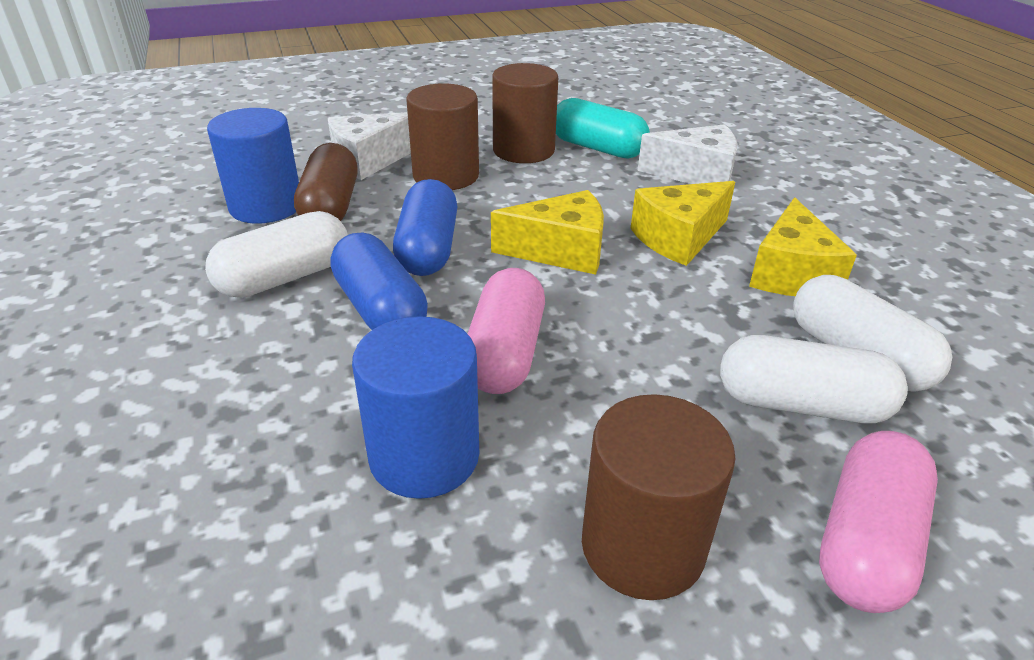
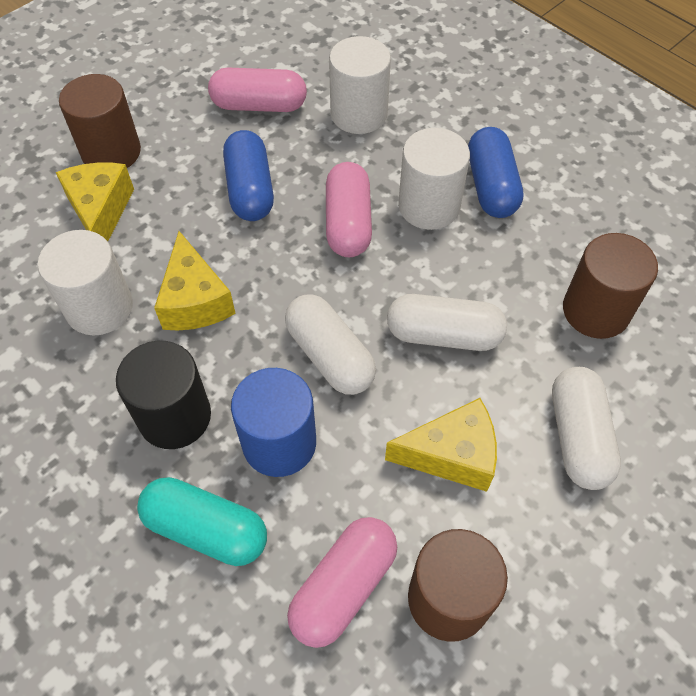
black cylinder: none = 0 -> [116,341,211,449] = 1
blue cylinder: [207,108,299,224] [352,316,479,499] = 2 -> [231,368,316,477] = 1
brown capsule: [294,143,358,221] = 1 -> none = 0
pink capsule: [468,268,545,394] [819,431,938,613] = 2 -> [208,67,307,112] [287,517,397,648] [326,162,372,257] = 3
white cheese: [328,112,411,180] [637,124,738,184] = 2 -> none = 0
white cylinder: none = 0 -> [38,230,133,336] [329,36,391,134] [398,128,470,230] = 3

